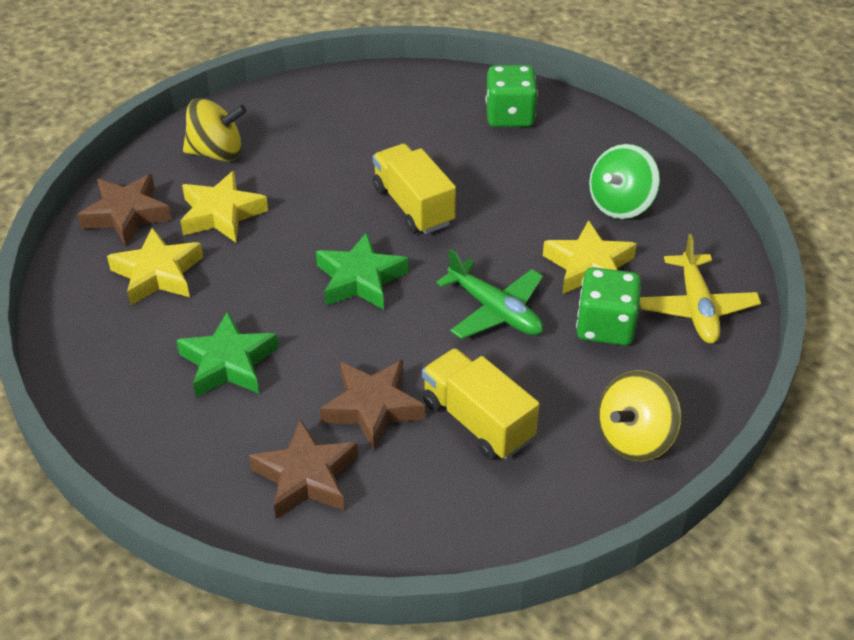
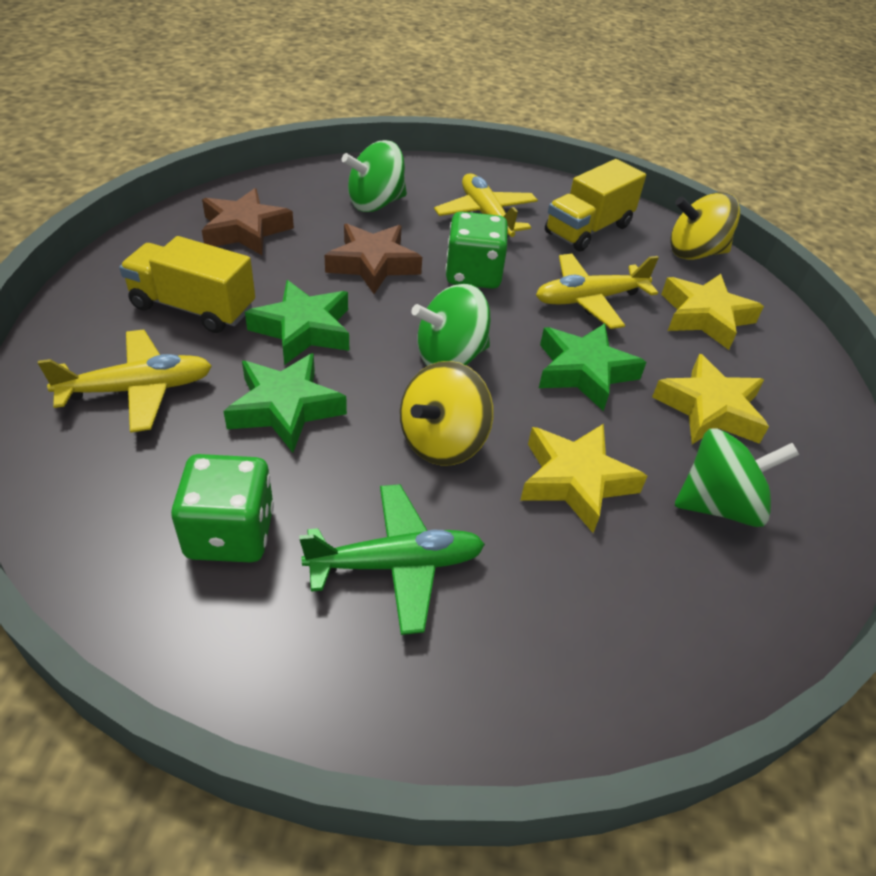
brown star: [77,174,172,246] [249,419,358,519] [320,360,425,451] = 3 -> [202,188,294,255] [324,224,422,294] = 2
green spinning top: [589,144,660,219] = 1 -> [342,140,407,212] [411,284,490,366] [675,429,799,527] = 3
green star: [176,311,279,397] [316,232,409,310] = 2 -> [224,353,347,453] [245,280,349,365] [539,323,646,411] = 3
yellow plane: [639,234,761,344] = 1 -> [38,330,212,433] [434,173,538,238] [536,254,659,329] = 3

